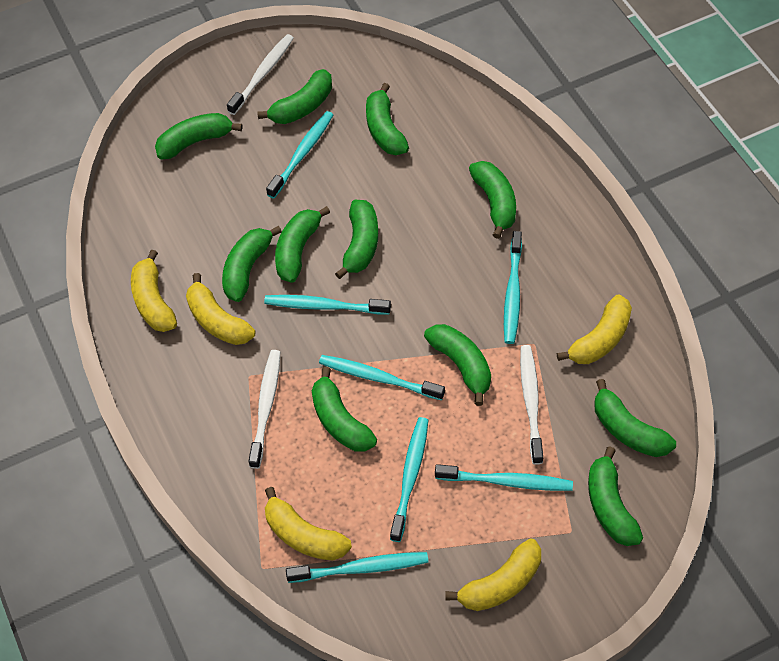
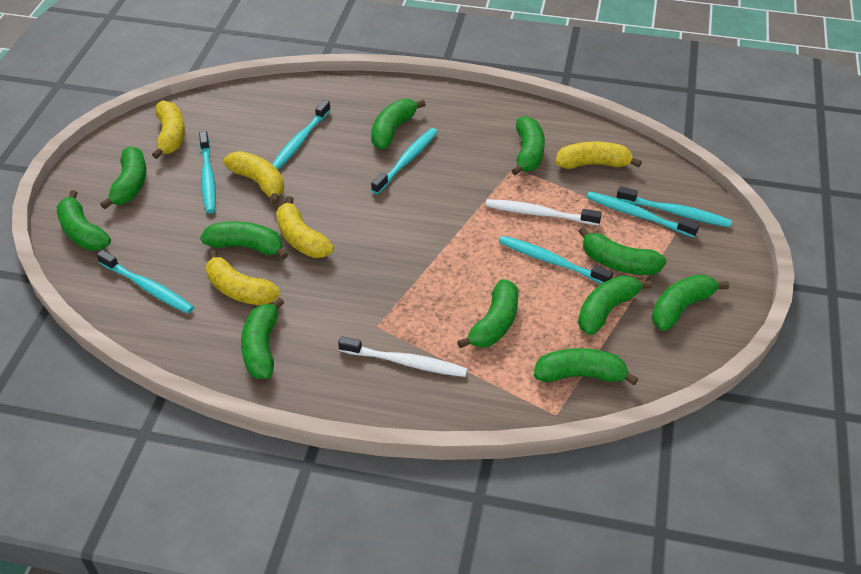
white toothbrush: [227,34,294,115] [248,350,280,469] [520,345,543,465] = 3 -> [338,336,468,377] [485,199,602,226] = 2

